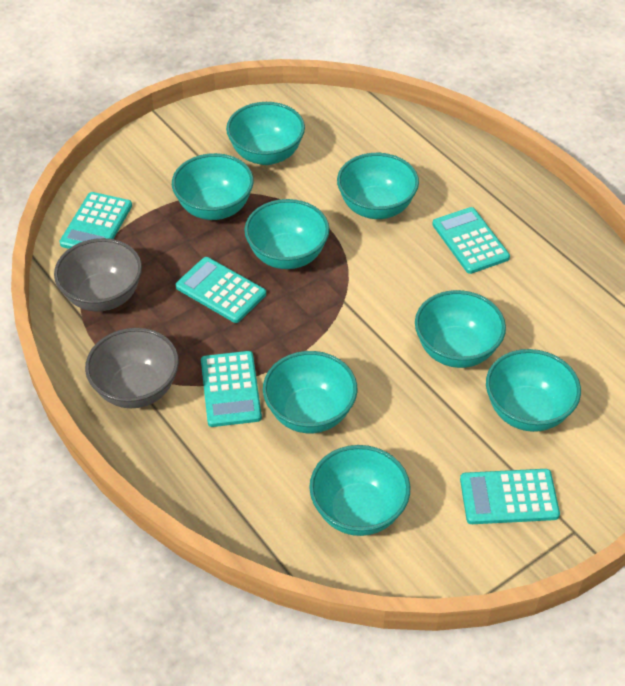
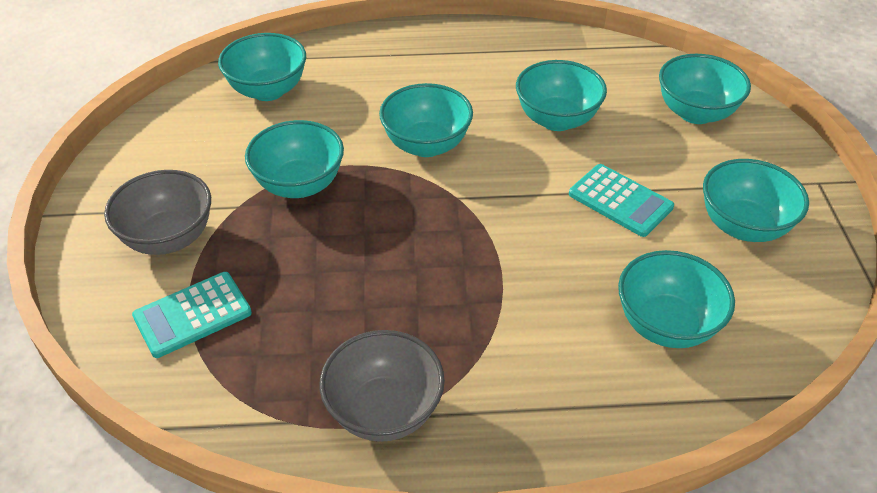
turquoise bowl: [172,153,254,220] [226,102,305,165] [244,199,329,269] [263,351,357,433] [309,445,410,536] [337,153,419,219] [415,290,506,368] [486,349,581,432] = 8 -> [218,33,306,101] [245,120,344,198] [379,83,473,157] [516,60,607,131] [618,250,735,348] [659,54,751,124] [703,159,809,242] = 7
turquoise calculator: [59,192,132,249] [176,257,266,323] [201,351,262,427] [432,207,510,274] [460,469,560,524] = 5 -> [132,272,252,358] [569,164,674,237] = 2

